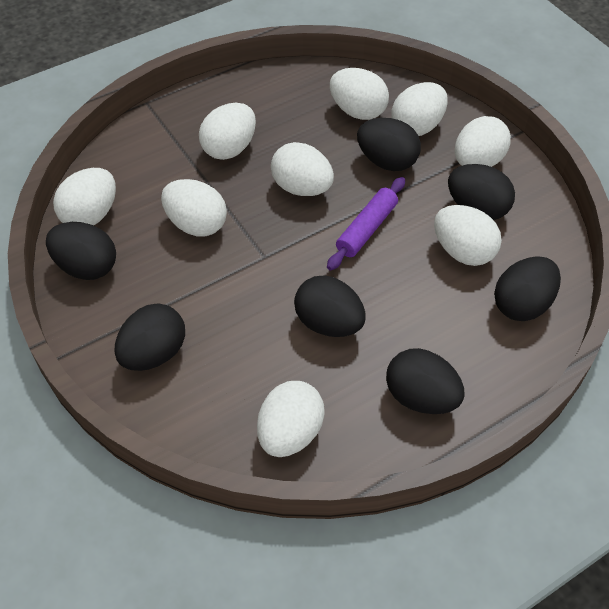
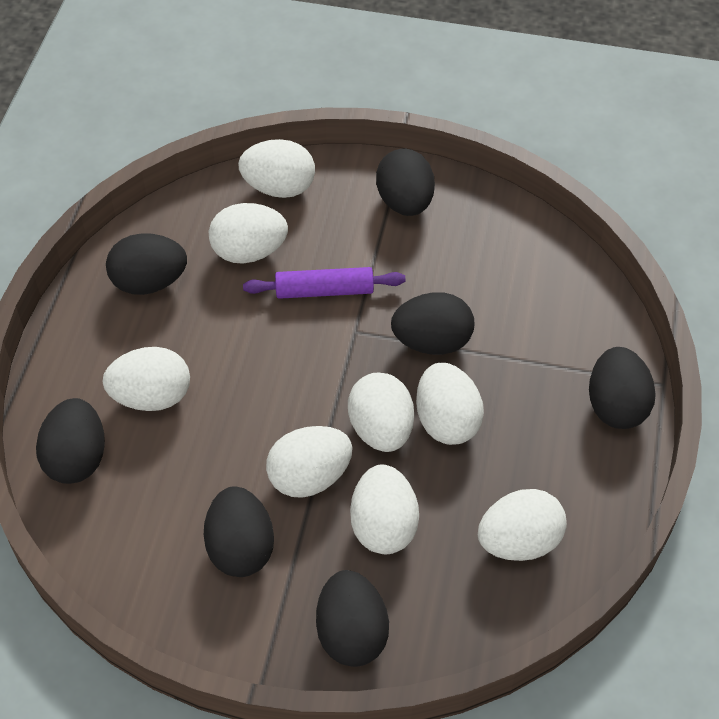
white egg: [53,168,116,226] [161,179,227,237] [199,103,256,160] [257,381,325,457] [271,142,334,196] [330,68,389,120] [391,82,448,136] [434,205,502,266] [455,116,511,167] = 9 -> [103,347,190,411] [209,203,288,264] [238,139,315,198] [266,426,353,498] [348,372,414,452] [350,464,419,554] [416,363,484,445] [478,489,567,561] = 8

